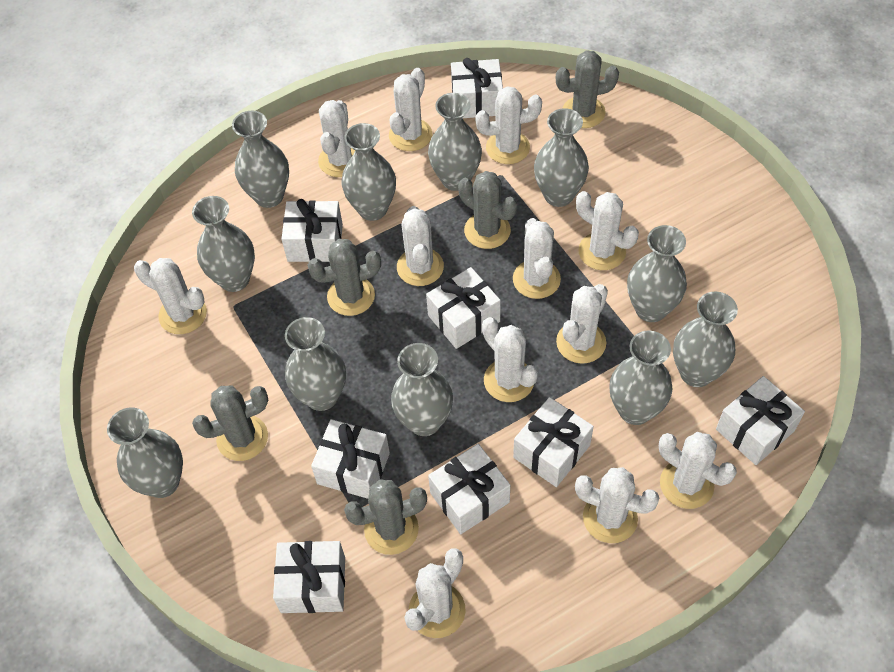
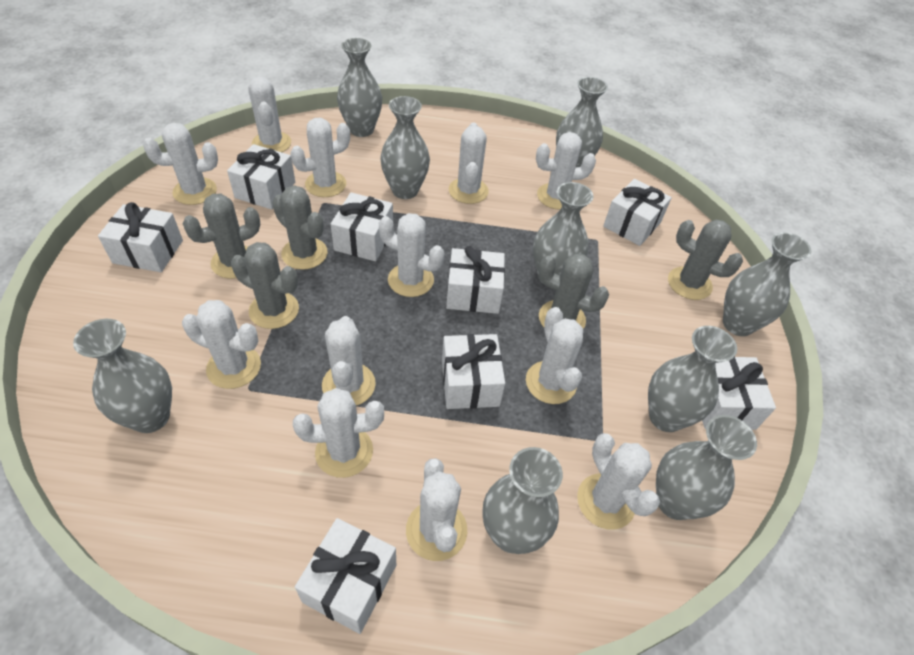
grey vase: [107,407,183,498] [192,196,255,292] [232,111,289,208] [285,317,346,411] [342,123,396,221] [391,343,453,436] [428,93,482,191] [534,108,589,207] [610,330,672,425] [627,225,687,322] [673,292,738,387] = 11 -> [73,319,172,433] [337,38,382,137] [380,96,430,199] [483,447,563,554] [533,182,594,285] [556,77,608,167] [648,326,737,432] [656,415,757,520] [723,232,812,336] = 9

